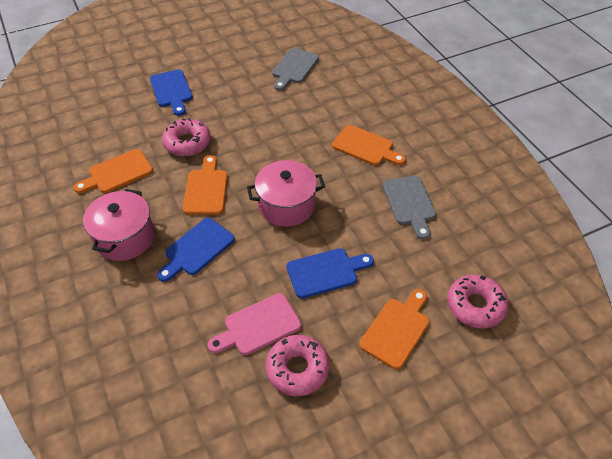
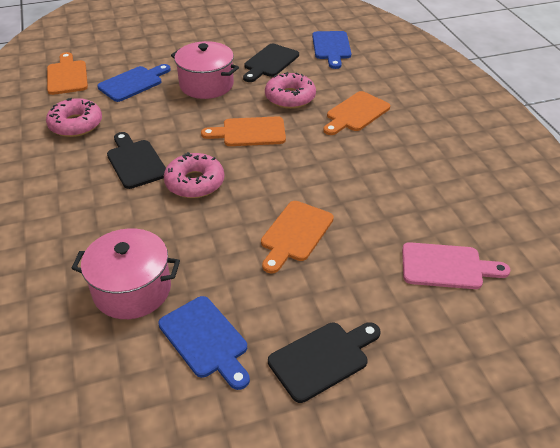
black cutting board: none = 0 -> [107,132,166,189] [243,44,299,82] [268,322,381,403] = 3
grey cutting board: [272,48,319,91] [382,176,436,239] = 2 -> none = 0

